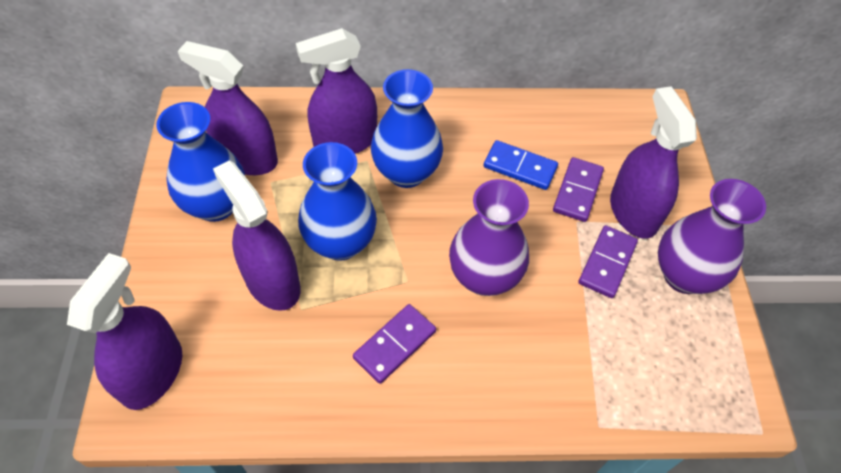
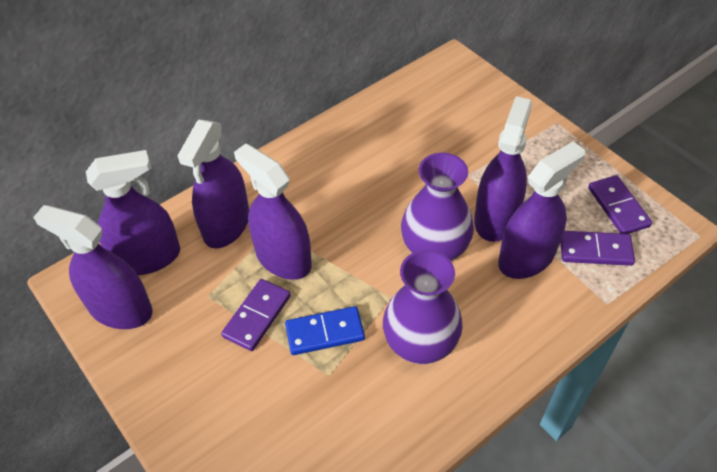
blue vase: [157,102,245,222] [298,142,377,261] [371,69,443,188] = 3 -> none = 0
purple spray bottle: [67,253,182,410] [178,41,278,175] [213,160,301,311] [296,28,377,154] [610,86,697,239] = 5 -> [33,205,153,329] [86,150,180,275] [177,120,249,248] [234,144,312,280] [474,96,532,242] [498,141,585,279] = 6

